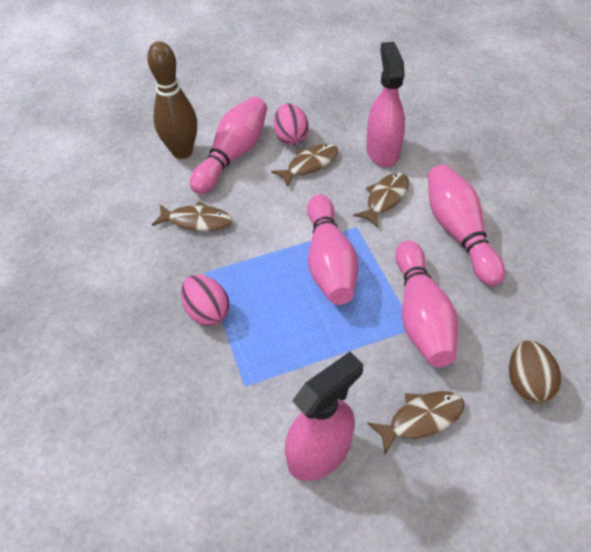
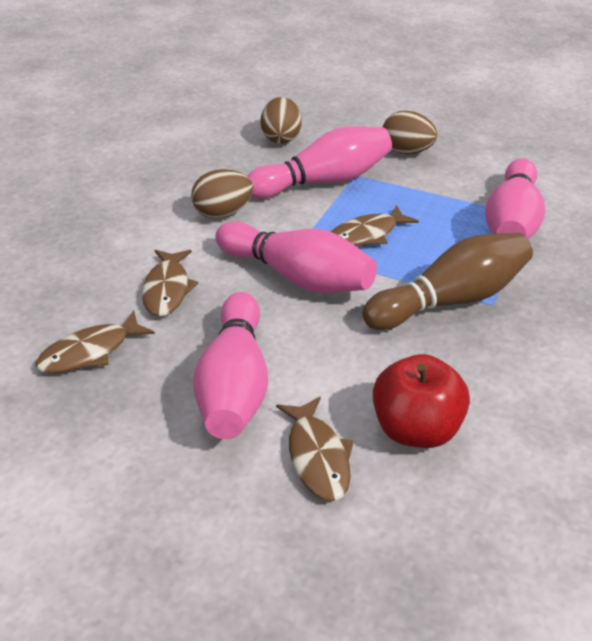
brown egg: [509,340,562,404] = 1 -> [191,169,253,219] [260,97,302,144] [383,111,437,154] = 3
pink egg: [181,275,230,326] [274,103,308,145] = 2 -> none = 0
pink spray bottle: [285,352,363,481] [366,42,405,167] = 2 -> none = 0
red apple: none = 0 -> [373,354,470,448] = 1

